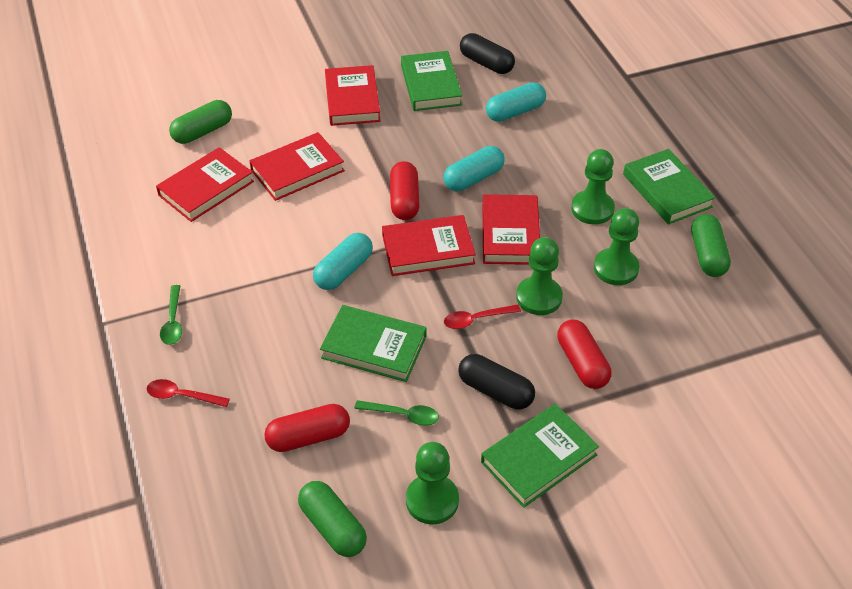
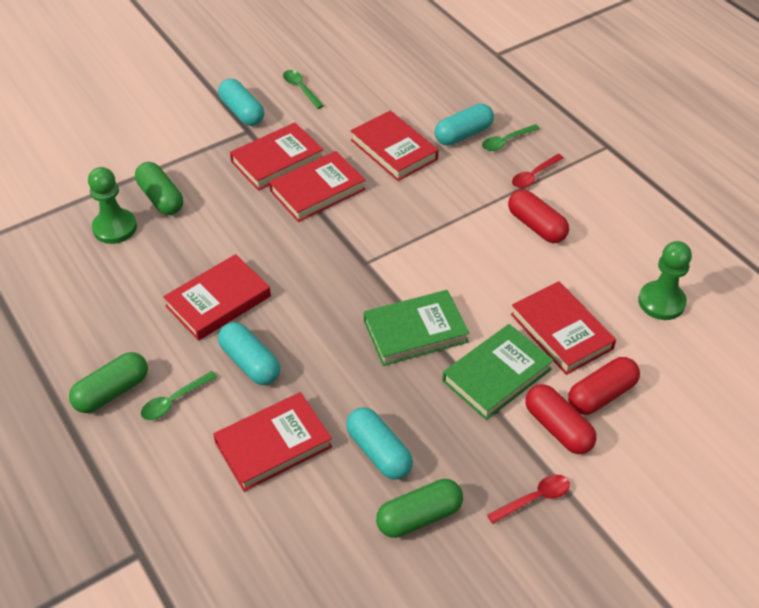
black capsule: [458,354,535,409] [460,33,515,74] = 2 -> none = 0
green book: [320,305,427,382] [401,51,462,111] [481,404,599,508] [623,149,715,225] = 4 -> [364,290,470,366] [442,324,554,420] = 2
green pawn: [406,442,459,525] [516,237,563,315] [571,149,615,225] [594,208,640,285] = 4 -> [88,167,137,244] [638,241,692,320] = 2
green spoon: [160,285,182,345] [354,400,439,426] = 2 -> [141,371,217,420] [283,70,324,109] [482,124,540,151] = 3
red book: [156,147,254,222] [249,132,345,201] [325,65,381,126] [382,215,476,276] [482,194,540,265] = 5 -> [163,254,271,341] [213,392,332,492] [230,123,324,191] [269,151,365,222] [350,111,439,181] [511,281,616,375] = 6
turquoise capsule: [313,233,373,290] [443,146,505,192] [486,82,546,122] = 3 -> [218,79,264,126] [218,322,280,385] [346,407,413,479] [435,104,494,146] = 4

